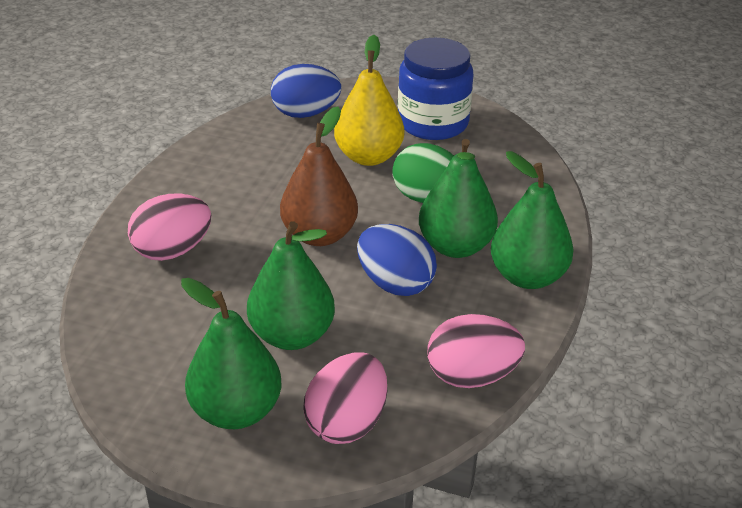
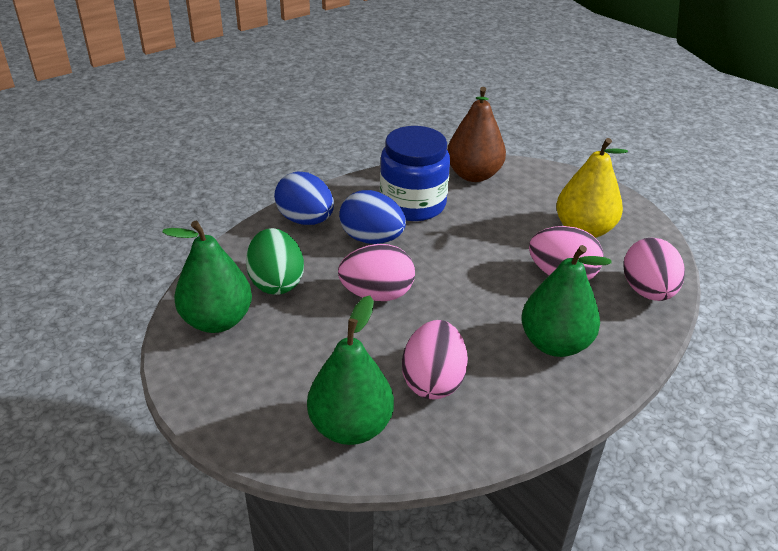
green pear: [181,278,281,429] [247,221,335,350] [419,139,498,258] [491,151,574,289] = 4 -> [162,221,252,333] [307,296,394,445] [521,245,611,357] = 3
pink egg: [128,194,211,261] [303,352,387,444] [427,314,525,388] = 3 -> [338,244,415,301] [402,320,468,399] [529,226,604,280] [623,238,685,301] = 4

